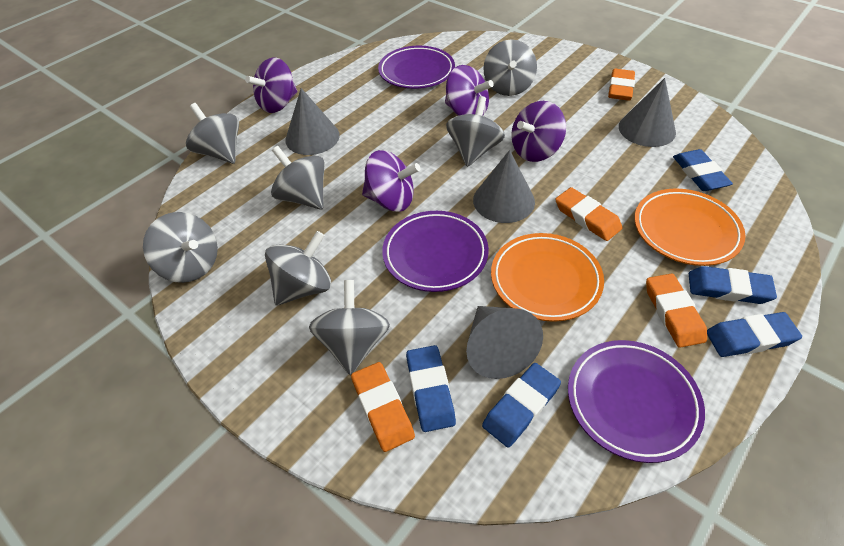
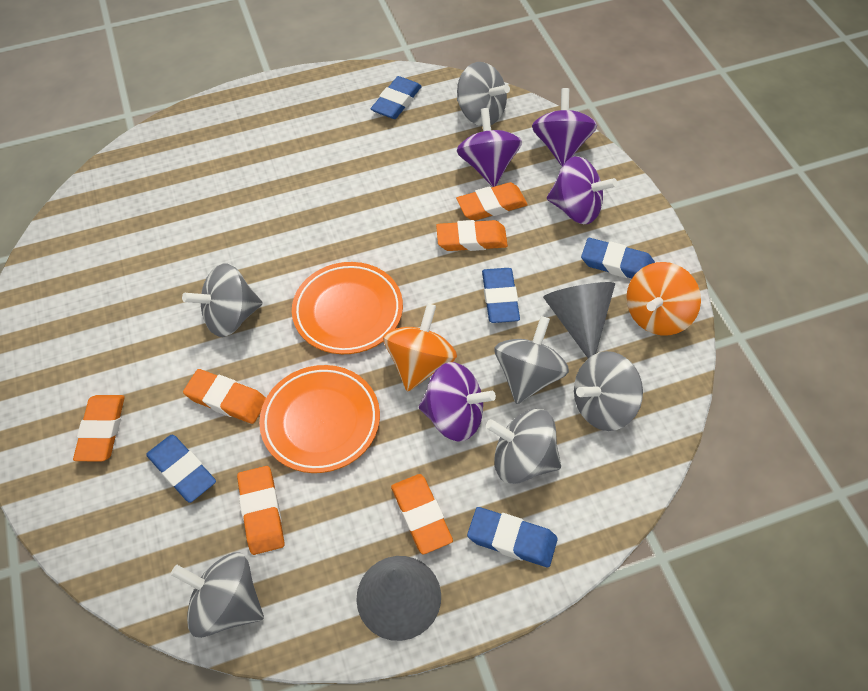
grey cone: [285,88,340,155] [466,306,543,379] [473,150,535,223] [619,78,676,147] = 4 -> [356,556,441,641] [543,282,615,358] = 2
grey spinning top: [143,212,218,283] [186,103,239,164] [265,231,331,305] [271,146,325,210] [309,280,390,375] [446,96,505,167] [483,39,537,96] = 7 -> [171,552,264,638] [182,263,263,337] [457,62,510,126] [486,409,561,484] [494,316,569,404] [574,351,643,431] = 6
orange eraser: [351,362,415,452] [555,187,623,241] [608,69,635,101] [646,273,707,348] = 4 -> [73,395,125,461] [183,369,266,424] [237,466,284,555] [391,474,453,554] [436,220,508,251] [456,182,528,221] = 6
orange spinning top: none = 0 -> [383,303,457,392] [626,262,701,336] = 2
purple plate: [378,46,455,89] [382,211,489,292] [568,340,705,463] = 3 -> none = 0

